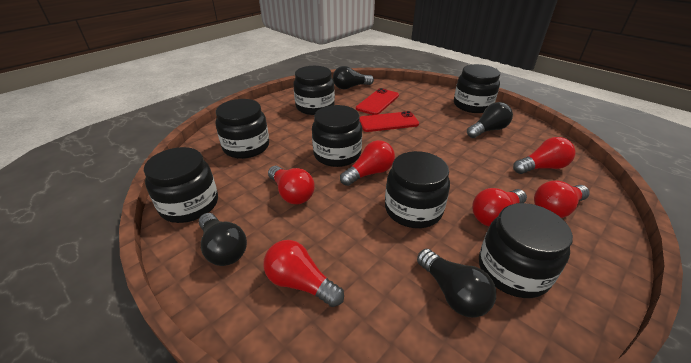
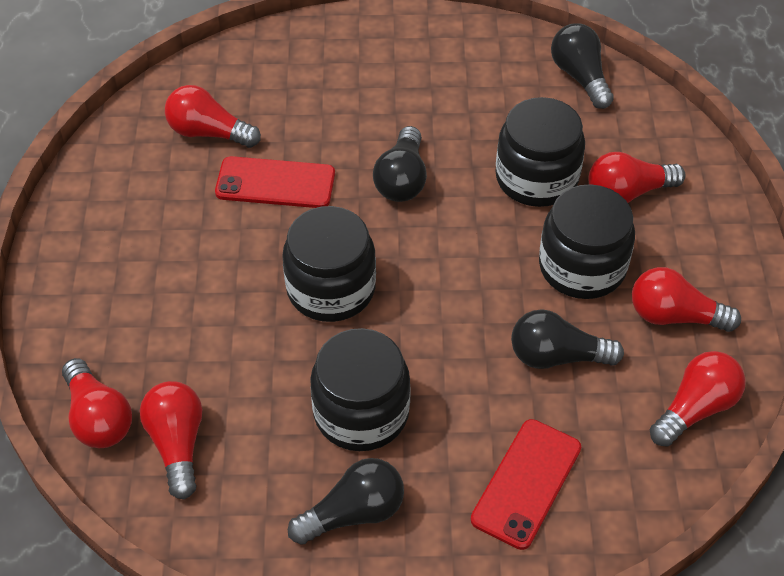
black jar: [144,147,218,223] [216,99,269,159] [293,66,335,115] [312,105,362,167] [385,151,450,228] [454,64,500,113] [479,203,573,298] = 7 -> [282,206,376,322] [310,328,411,451] [495,97,585,207] [539,184,635,299] = 4

